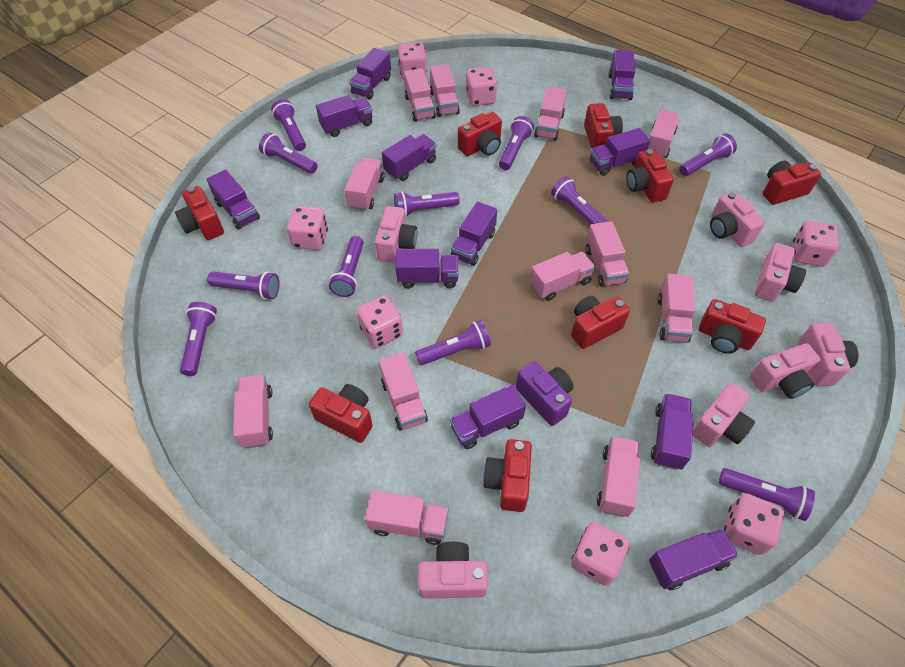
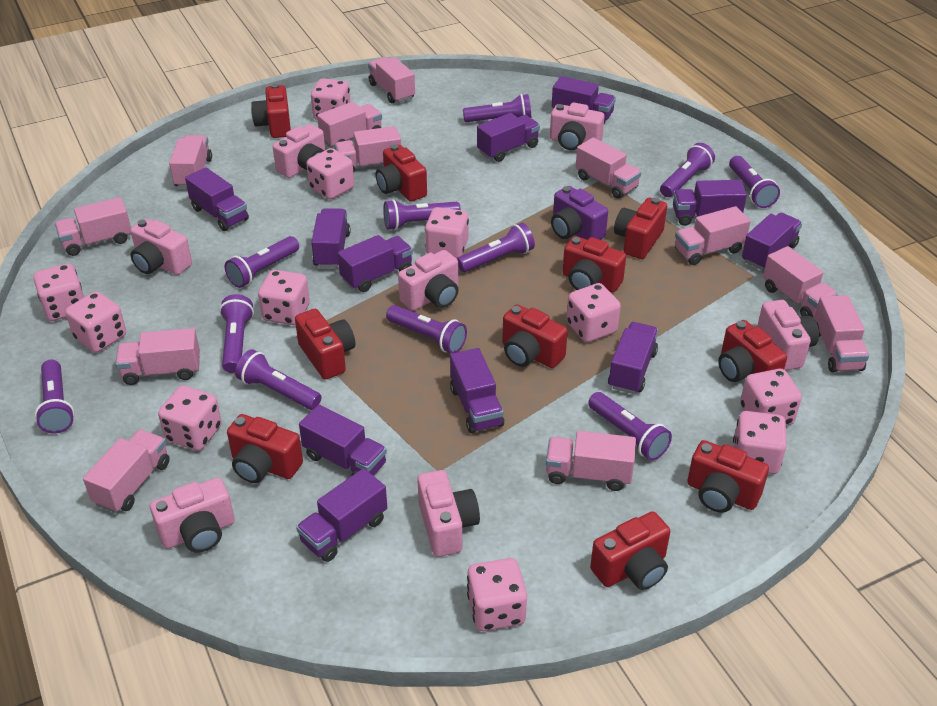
pink dice: [287,206,328,250] [357,295,403,348] [397,42,427,80] [466,67,497,106] [571,522,630,586] [724,493,784,555] [793,221,839,267] = 7 -> [33,264,84,321] [65,291,126,353] [158,385,222,451] [258,270,310,325] [306,148,354,200] [311,78,351,120] [425,207,469,258] [467,558,527,631] [566,283,621,342] [733,411,787,474] [740,369,802,426] = 11
red camera: [175,186,224,240] [309,384,373,443] [458,112,502,156] [483,439,532,512] [571,296,630,349] [584,103,623,149] [627,149,674,203] [699,299,766,354] [763,161,821,205] = 9 -> [227,414,303,483] [251,83,291,138] [295,309,355,379] [376,144,427,202] [502,304,568,368] [563,236,626,292] [590,511,670,590] [614,197,667,259] [687,440,769,513] [718,320,787,382] = 10

